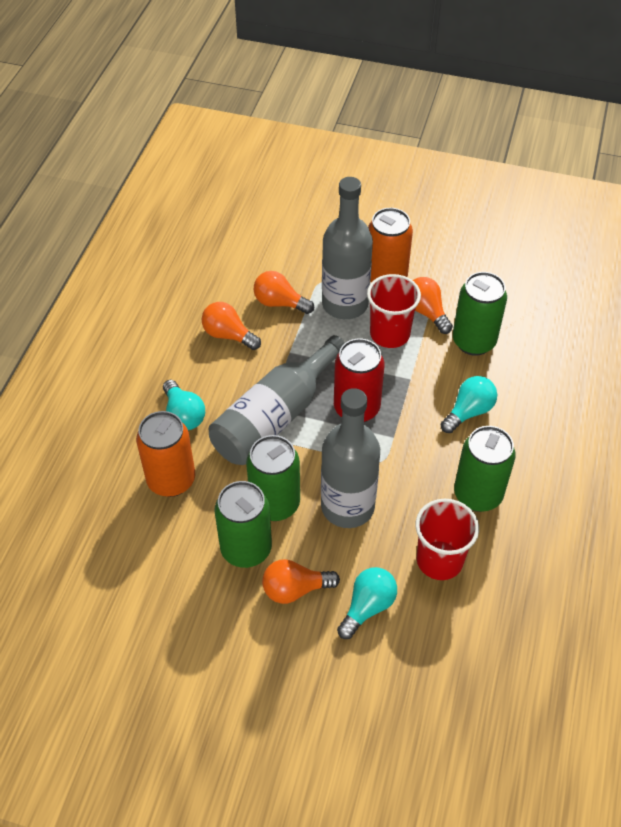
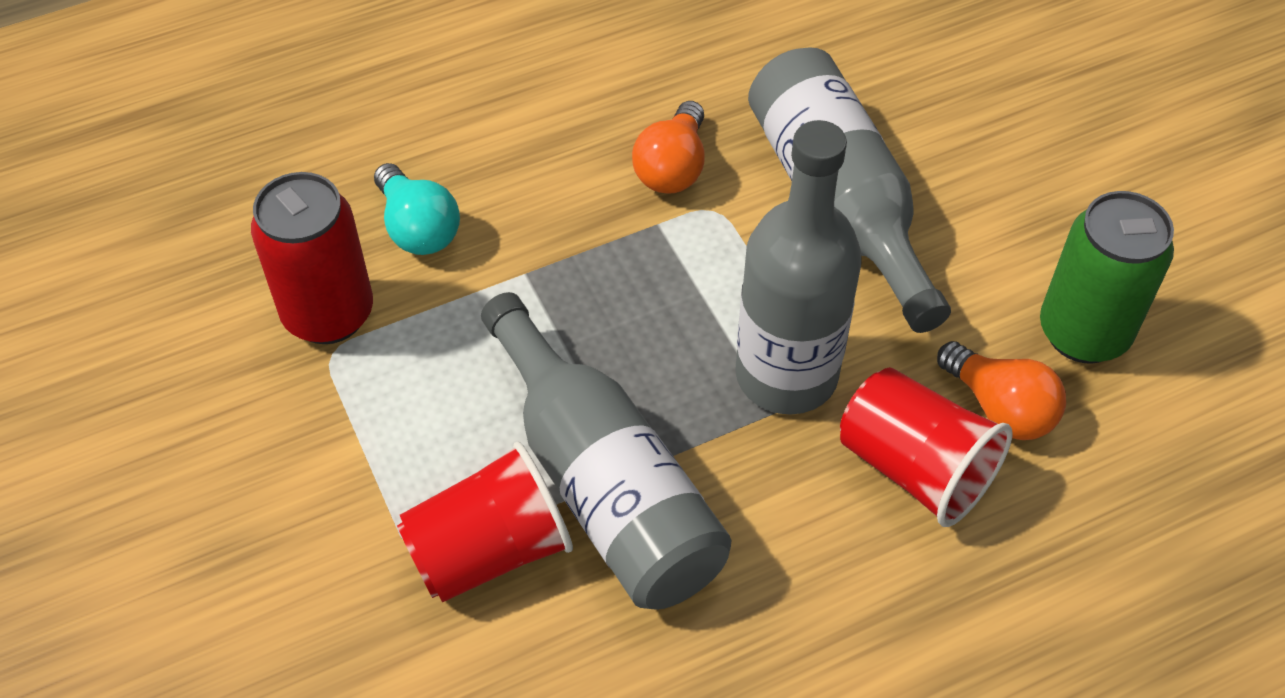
green can: [214,481,272,568] [246,435,300,521] [453,272,507,356] [454,426,516,512] = 4 -> [1040,191,1174,364] = 1
orange can: [136,411,195,497] [368,208,413,283] = 2 -> none = 0
orange light bulb: [202,302,261,350] [254,271,314,314] [262,559,340,604] [413,277,453,334] = 4 -> [632,101,705,194] [937,341,1066,440] = 2
turquoise light bulb: [163,380,205,430] [337,567,397,639] [441,376,497,433] = 3 -> [374,163,460,255] = 1

